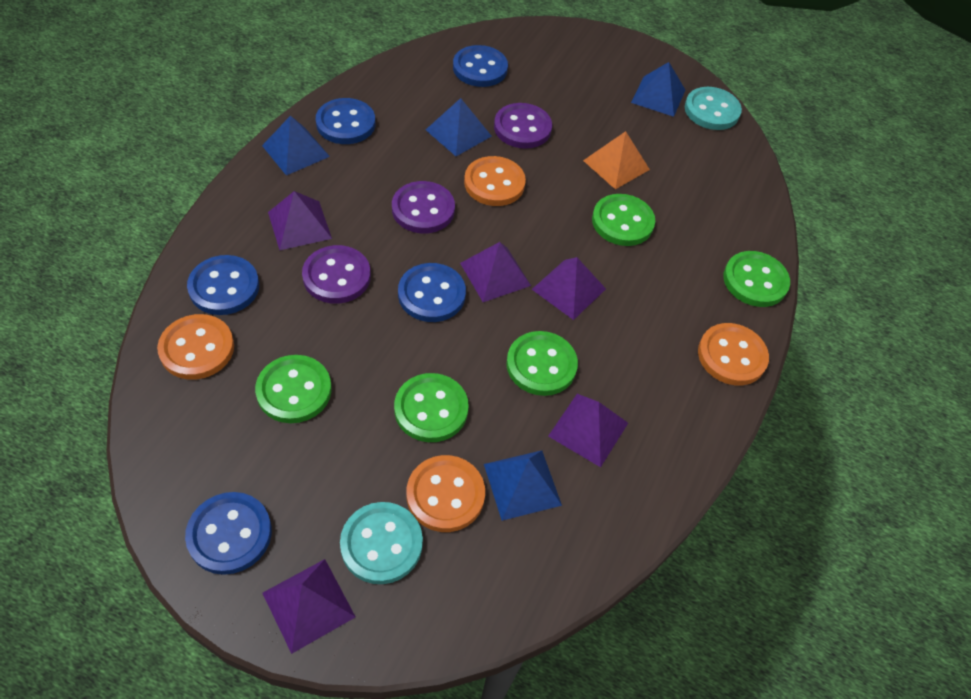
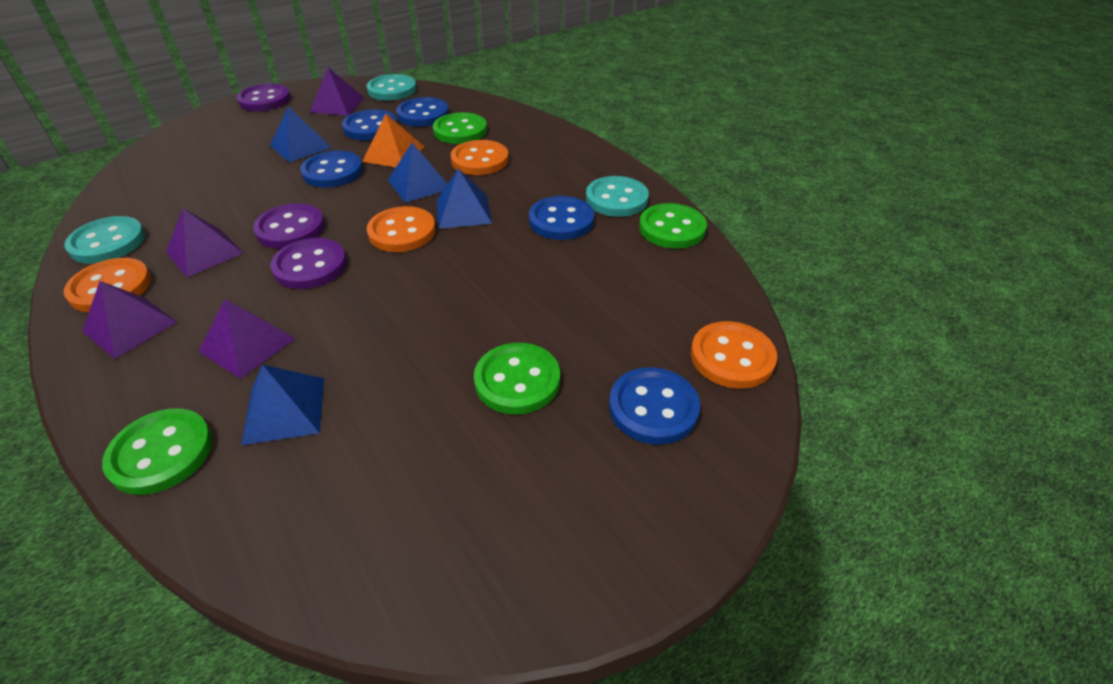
green button: [255,355,332,423] [394,373,469,442] [506,331,578,396] [592,194,655,246] [723,251,790,307] = 5 -> [102,408,213,495] [433,112,487,144] [474,343,560,414] [639,203,707,249] = 4
purple pyramid: [262,559,356,654] [268,191,332,250] [460,242,531,302] [532,257,606,320] [548,394,628,467] = 5 -> [82,281,177,359] [166,208,244,277] [198,299,296,379] [310,67,364,116] = 4
turquoise button: [340,502,423,584] [685,87,742,130] = 2 -> [64,216,145,264] [366,74,417,101] [586,176,649,217] = 3

